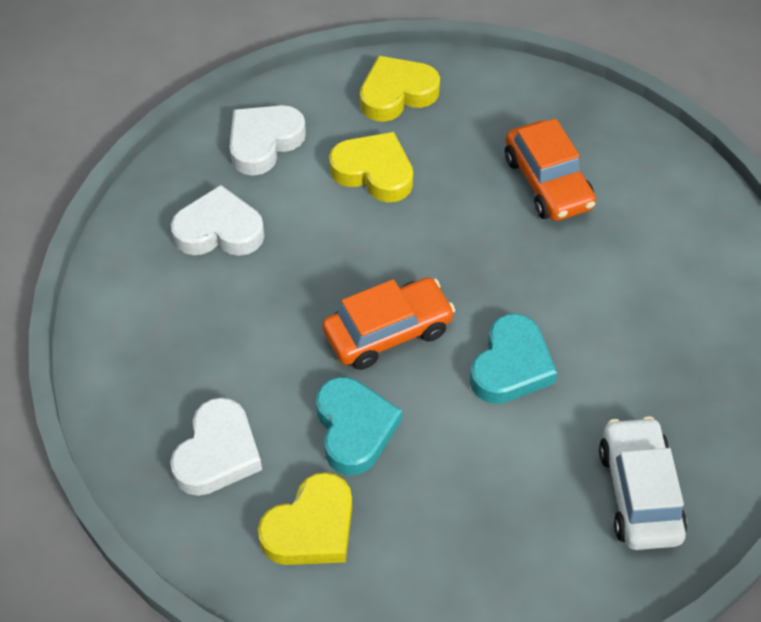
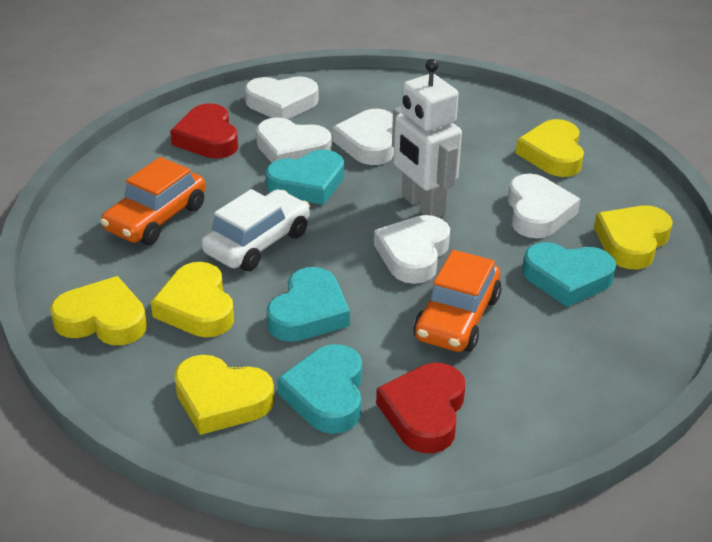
red heart: none = 0 -> [170,103,238,159] [376,363,465,453] = 2
turquoise heart: [316,377,402,475] [470,313,557,404] = 2 -> [266,149,344,205] [266,267,350,342] [277,344,362,434] [522,242,616,307] = 4
white heart: [170,397,262,496] [171,185,265,256] [229,105,306,176] = 3 -> [245,76,319,119] [256,117,332,163] [332,109,394,165] [374,215,450,284] [508,174,580,238] = 5
white robot: none = 0 -> [392,59,462,218] = 1
yellow heart: [258,472,352,565] [329,132,413,202] [360,56,440,122] = 3 -> [50,276,147,345] [151,262,234,337] [174,355,275,435] [516,119,584,177] [594,206,673,269] = 5

